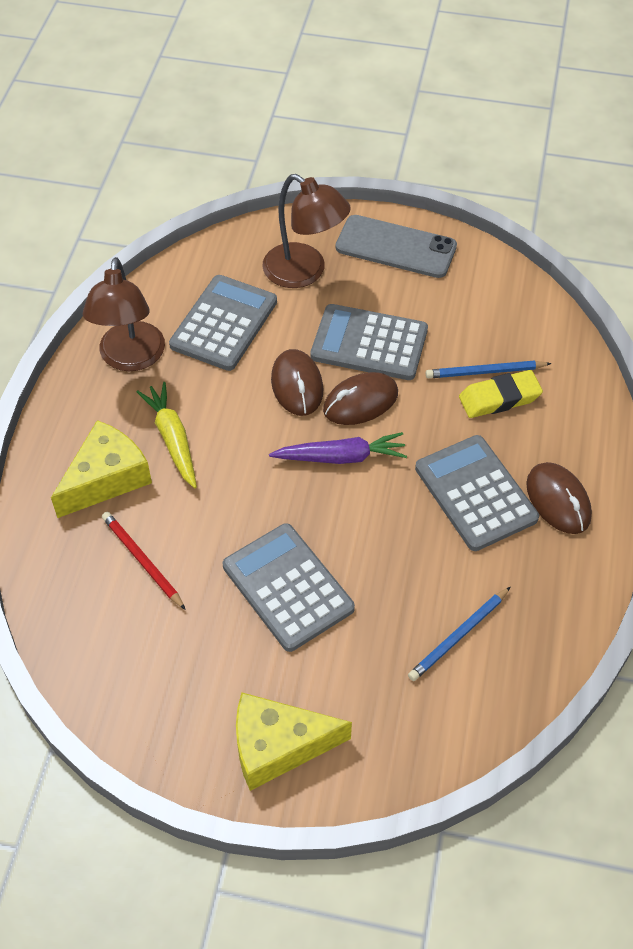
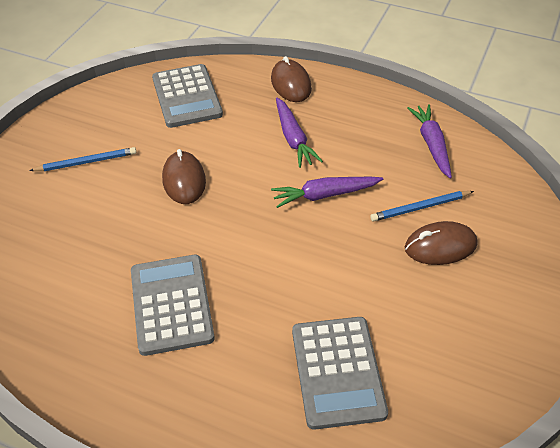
brown lamp: [83,257,165,371] [263,174,351,288] = 2 -> none = 0
grey calculator: [169,275,277,371] [223,523,355,652] [310,304,428,380] [415,435,539,551] = 4 -> [131,255,215,356] [152,64,223,128] [292,317,388,430] = 3
grey phone: [336,215,457,278] = 1 -> none = 0
purple carrot: [269,432,407,464] = 1 -> [271,177,383,208] [276,97,323,168] [407,104,452,178] = 3
red pencil: [102,512,186,610] = 1 -> none = 0
yellow carrot: [137,382,197,488] = 1 -> none = 0
yellow cheese: [51,420,152,518] [236,693,352,791] = 2 -> none = 0
yellow eraser: [459,370,543,418] = 1 -> none = 0

